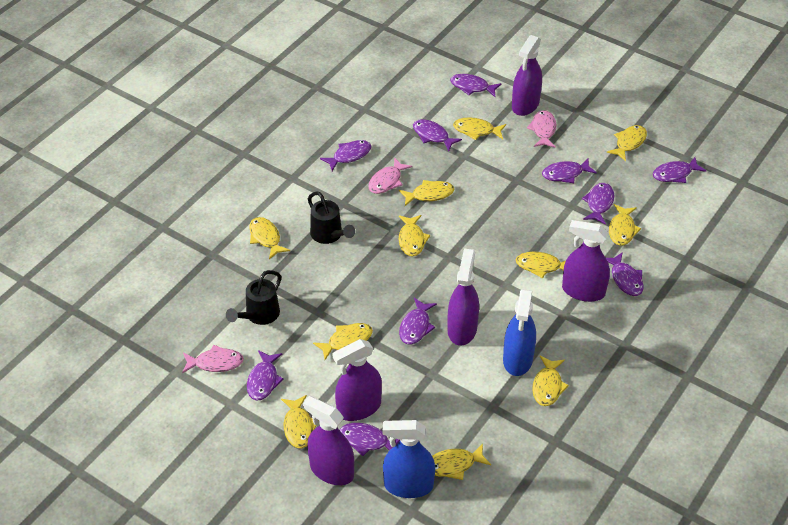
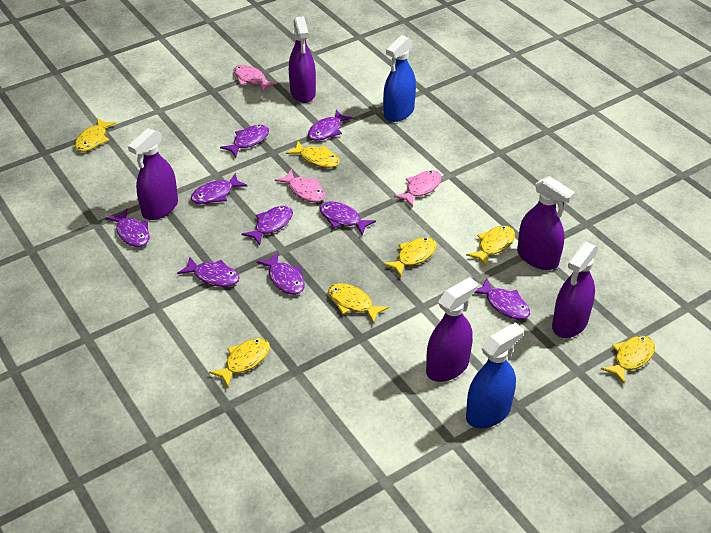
black watering can: [226,270,281,325] [308,191,355,244] = 2 -> none = 0
purple fish: [247,350,284,401] [320,140,371,171] [340,423,400,456] [399,298,437,345] [413,119,462,151] [450,74,502,97] [542,158,597,183] [582,183,614,225] [606,252,644,296] [653,157,706,183] = 10 -> [106,208,150,247] [177,257,240,287] [191,173,248,204] [220,125,269,157] [241,206,293,245] [257,252,305,295] [308,110,353,141] [319,201,376,235] [475,279,530,320] = 9
yellow fish: [249,217,290,259] [281,395,319,448] [313,323,373,360] [399,180,454,206] [399,215,430,256] [432,443,491,480] [453,117,506,140] [516,252,565,278] [532,356,569,406] [607,125,647,161] [609,204,641,246] = 11 -> [75,118,116,152] [209,338,270,387] [286,141,340,168] [328,283,389,324] [383,237,437,277] [466,226,515,267] [601,336,655,384] = 7

